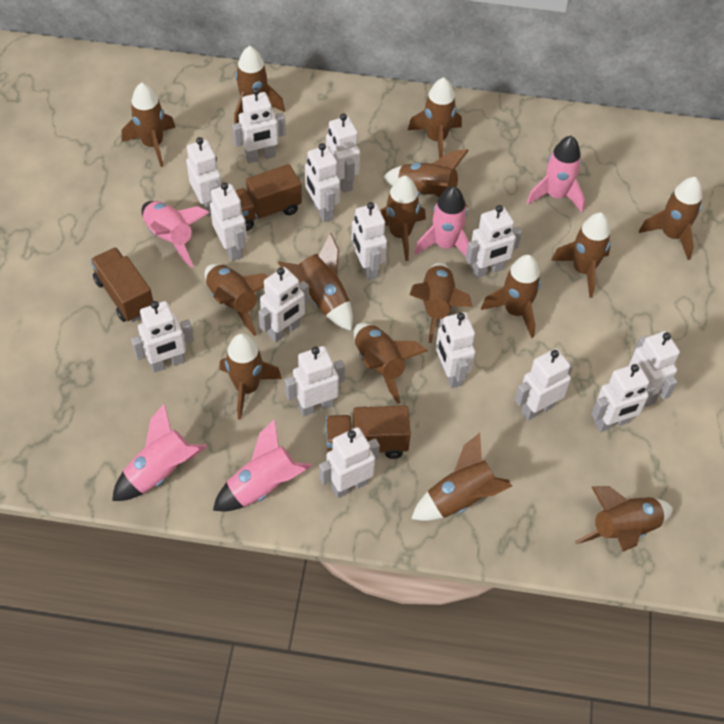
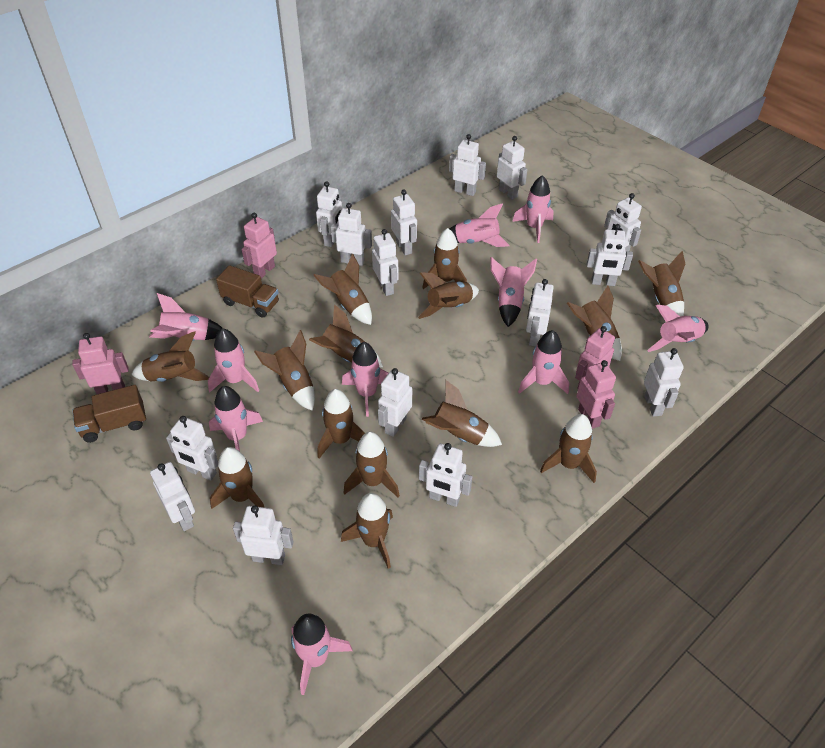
brown rocket: [122,82,176,167] [205,264,269,336] [219,333,282,420] [234,46,285,124] [278,233,353,331] [354,323,428,404] [380,175,426,261] [383,149,469,208] [408,77,462,159] [410,263,473,343] [411,433,512,521] [481,255,541,338] [551,213,611,298] [575,486,673,552] [639,177,702,260] = 15 -> [131,331,209,382] [210,447,265,509] [254,330,315,411] [309,304,383,368] [313,254,372,325] [317,389,365,459] [341,493,393,569] [343,432,400,497] [418,273,479,319] [422,380,502,447] [423,228,467,289] [540,414,597,483] [567,286,622,361] [638,251,685,316] = 14
brown truck: [90,247,153,322] [236,164,302,231] [326,406,411,459] = 3 -> [72,385,146,443] [216,265,279,318] = 2
pink robot: none = 0 -> [72,333,128,394] [242,213,277,278] [575,326,615,389] [577,360,616,429] = 4
pink rocket: [112,403,208,501] [142,201,209,267] [213,419,312,512] [414,186,469,257] [526,135,585,213] = 5 -> [149,293,222,341] [208,328,259,392] [209,386,263,451] [291,614,353,695] [342,342,389,417] [449,203,510,247] [490,257,537,327] [512,175,554,243] [518,330,569,394] [647,305,709,352] = 10

